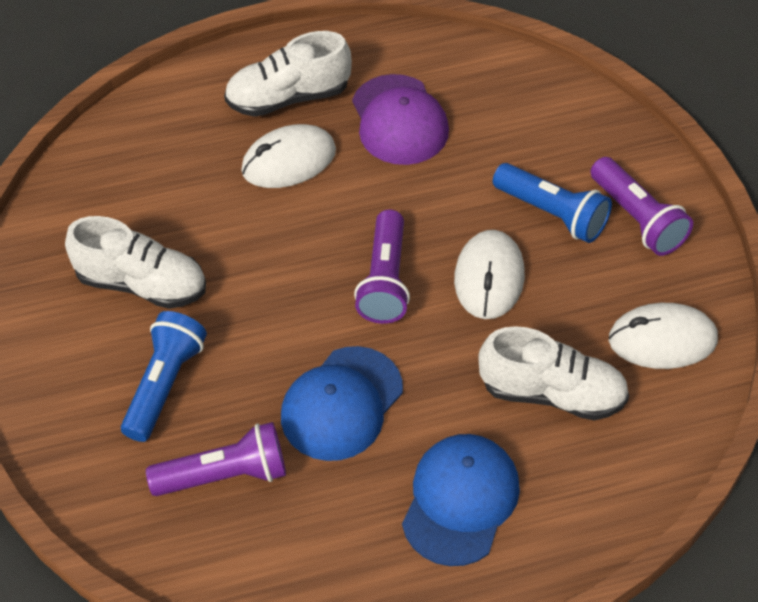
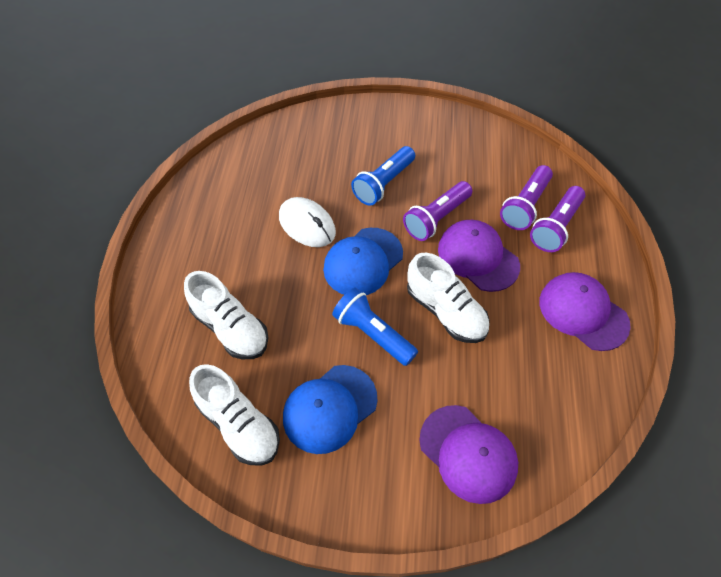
purple cap: [352,74,449,165] = 1 -> [419,405,518,504] [438,220,520,292] [539,272,631,351] = 3
white mouse: [241,124,336,188] [454,230,525,319] [609,303,718,369] = 3 -> [279,197,336,247] = 1

